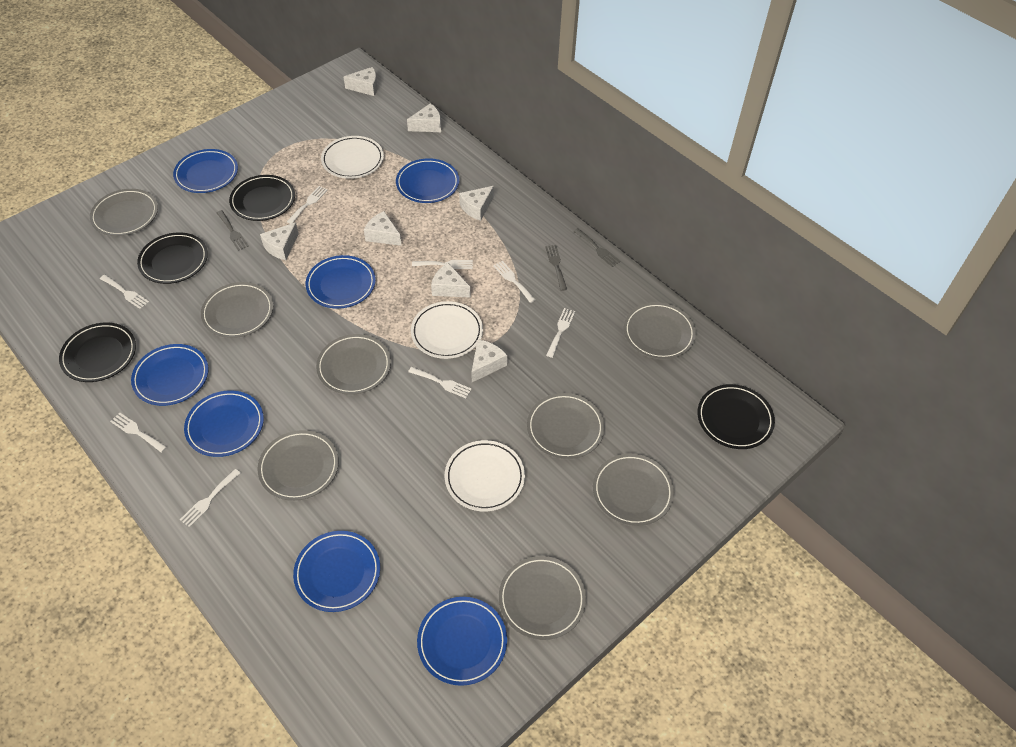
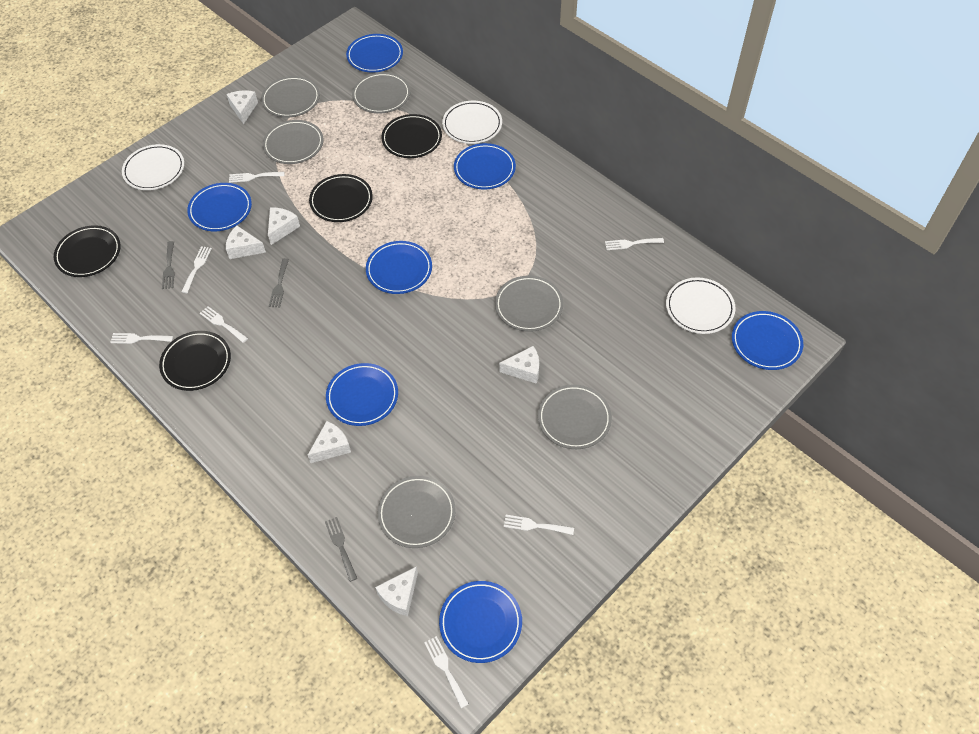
grey plate: [90,189,158,236] [201,282,273,338] [257,430,339,501] [316,334,391,395] [499,556,586,640] [527,393,604,459] [593,454,674,526] [624,302,696,359] = 8 -> [261,76,320,117] [263,120,324,164] [352,72,411,113] [378,476,456,548] [495,275,563,332] [538,384,612,449] = 6
white cheese: [260,222,299,260] [344,67,377,96] [364,211,402,246] [407,103,441,132] [431,263,471,298] [459,186,494,221] [471,339,507,382] = 7 -> [226,90,258,124] [226,226,266,259] [268,207,300,245] [308,421,351,463] [375,567,418,616] [499,346,539,384] = 6
white fork: [100,274,149,309] [110,413,167,453] [180,469,240,528] [287,186,328,224] [408,367,472,398] [412,260,473,269] [493,261,536,303] [546,308,575,358] = 8 -> [110,333,173,344] [181,246,212,293] [200,306,248,343] [229,172,284,183] [424,636,469,708] [504,515,574,535] [605,238,664,250] = 7

